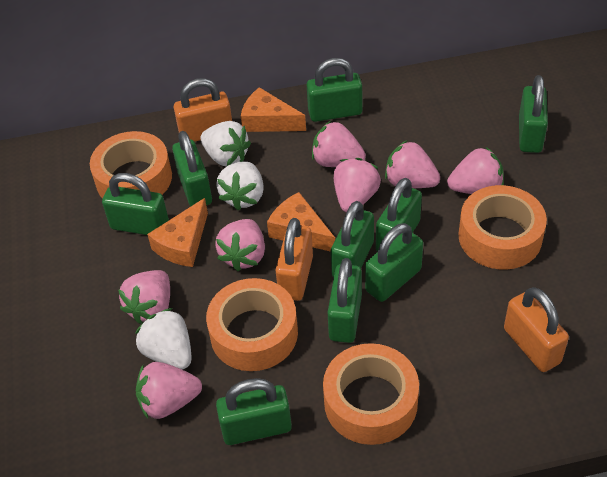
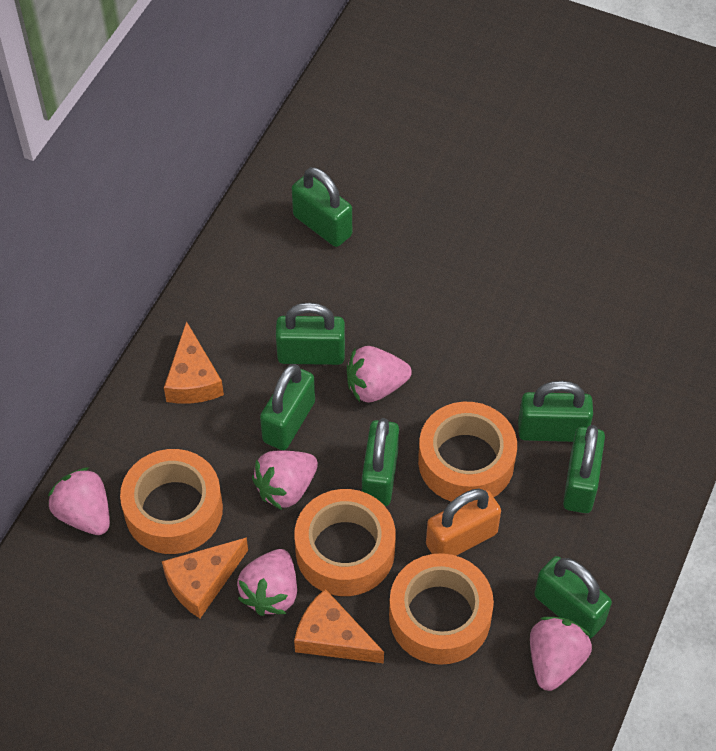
green padlock: [102,173,169,235] [172,131,212,207] [216,378,292,445] [307,58,362,122] [327,258,362,343] [331,201,374,277] [365,223,423,302] [376,178,422,252] [519,75,548,153] = 9 -> [260,364,315,450] [276,302,345,365] [292,167,352,247] [362,418,399,506] [518,381,593,442] [534,556,612,638] [563,425,605,513] = 7
orange padlock: [173,78,232,142] [276,218,313,301] [504,287,569,372] = 3 -> [426,488,501,556] = 1
pink strawberry: [118,270,170,324] [136,362,202,419] [215,219,265,271] [312,121,366,167] [334,158,381,213] [385,140,440,188] [447,147,504,194] = 7 -> [48,467,110,535] [237,549,297,616] [252,451,318,510] [346,346,412,403] [530,617,592,691] = 5
white strawberry: [135,308,191,370] [201,121,251,166] [216,162,264,211] = 3 -> none = 0

